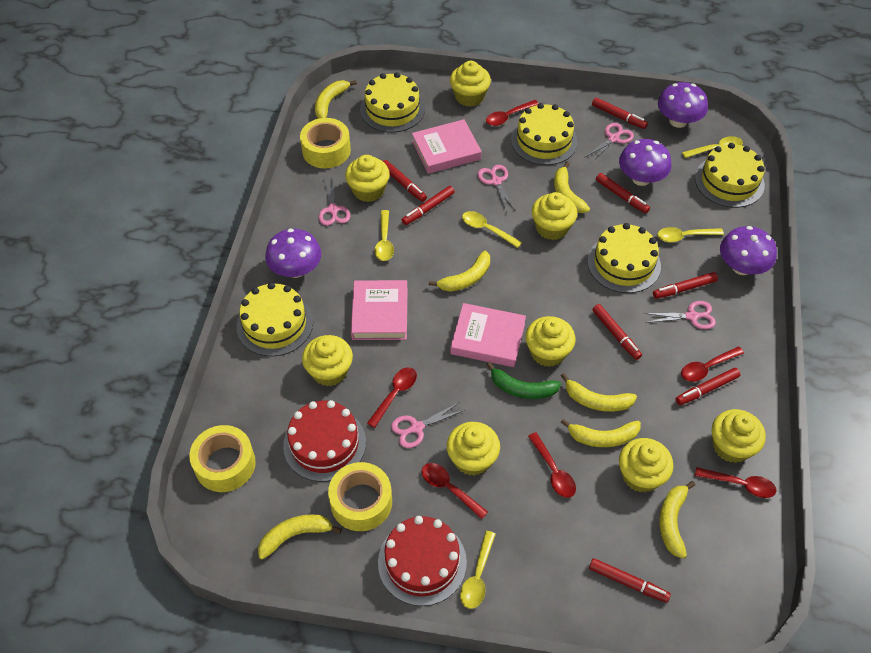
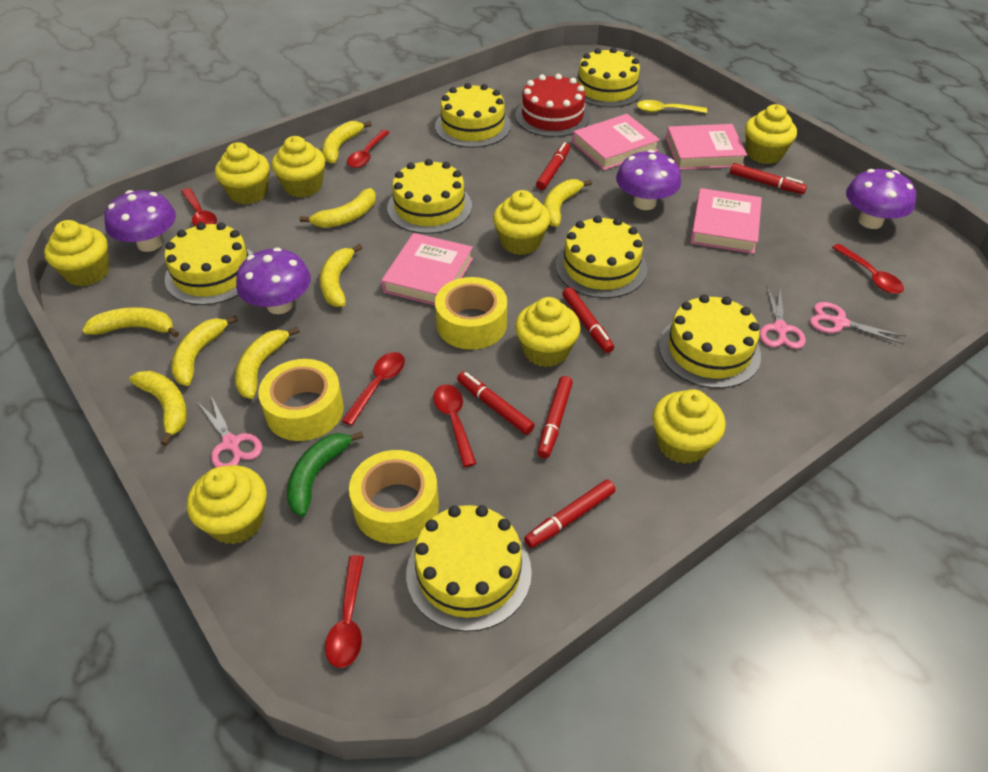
pink book: [351,280,408,340] [412,119,482,174] [450,303,526,367] = 3 -> [381,233,473,305] [573,114,660,170] [666,124,747,170] [690,188,762,254] = 4
pink scissors: [319,179,350,226] [391,402,465,448] [478,165,516,213] [584,123,634,163] [644,301,716,329] = 5 -> [198,396,262,468] [760,287,806,349] [810,302,905,344] = 3
red cake: [283,400,366,482] [378,516,467,606] = 2 -> [515,74,590,137] = 1
red marker: [383,160,427,202] [402,186,455,225] [589,558,671,603] [592,98,648,129] [592,304,642,360] [596,173,650,213] [653,272,718,299] [676,368,740,405] = 8 -> [457,371,535,435] [524,480,616,548] [536,142,570,190] [538,376,573,458] [562,287,614,353] [730,163,807,194] = 6
yellow banana: [258,514,342,560] [315,80,357,119] [429,251,490,292] [554,162,590,213] [561,373,637,412] [561,419,641,447] [659,481,695,559] = 7 -> [82,307,179,338] [129,371,187,446] [171,315,238,386] [235,327,300,399] [300,188,376,228] [320,244,362,307] [322,121,372,164] [544,179,592,227] = 8
yellow cake: [237,282,313,356] [360,72,425,133] [511,103,578,165] [587,223,661,293] [695,143,765,208] = 5 -> [164,222,253,305] [387,159,472,234] [406,505,532,632] [435,83,511,148] [555,216,647,298] [575,47,643,108] [659,295,761,388] = 7
yellow spoon: [374,210,394,261] [460,531,496,609] [462,211,522,248] [658,227,724,242] [682,136,743,158] = 5 -> [637,100,707,113] = 1

